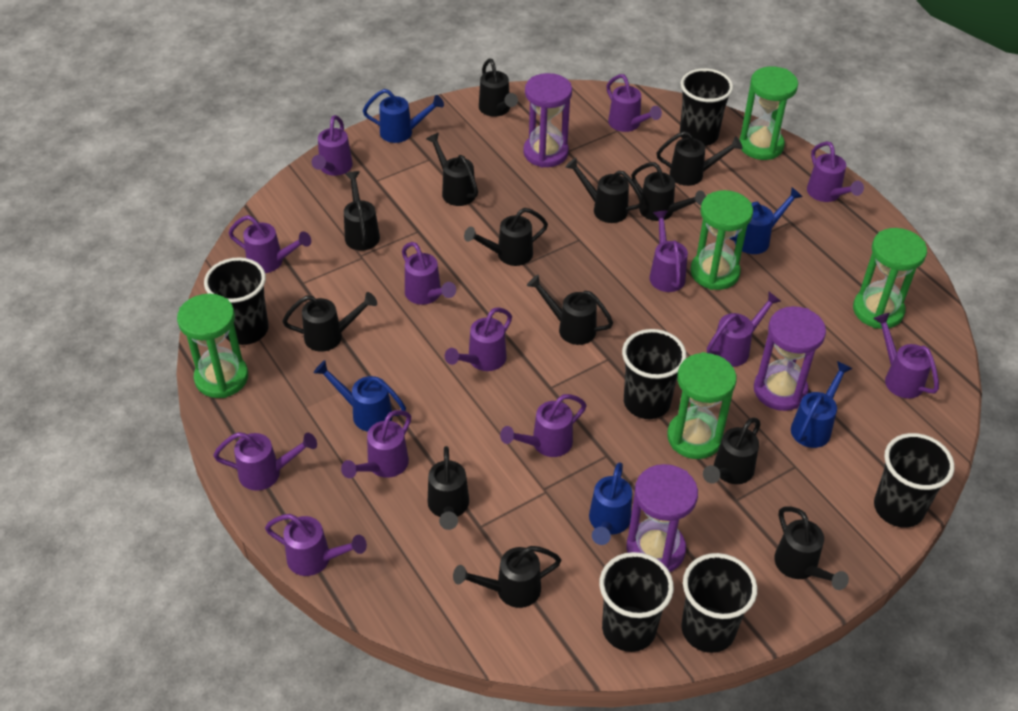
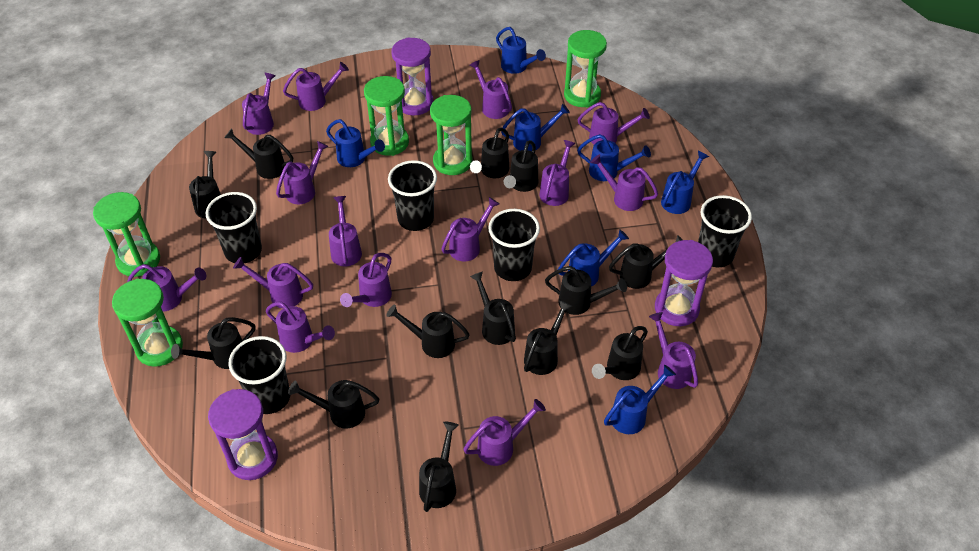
black cup: [204,257,269,345] [599,552,674,652] [622,329,686,419] [680,68,733,146] [681,553,757,653] [874,433,955,528] = 6 -> [206,192,262,263] [228,336,290,414] [388,160,437,231] [488,209,540,281] [698,195,752,267] = 5
blue watering can: [314,360,406,432] [363,89,444,143] [589,462,632,545] [729,187,803,254] [791,361,853,448] = 5 -> [326,119,385,167] [496,27,546,74] [501,104,570,152] [558,229,629,287] [577,134,651,181] [604,365,676,434] [661,151,709,214] = 7
purple watering can: [213,432,317,491] [229,215,311,273] [265,514,367,576] [312,115,353,176] [341,410,411,478] [402,242,456,305] [445,307,512,371] [500,394,587,457] [606,74,662,132] [649,210,688,292] [707,292,781,367] [807,141,864,202] [873,313,939,398] = 13 -> [127,264,206,311] [233,257,313,309] [242,73,276,135] [266,302,335,353] [276,141,329,204] [283,62,349,111] [329,196,362,266] [340,253,392,307] [441,197,499,261] [463,399,546,466] [470,60,512,119] [540,140,576,206] [578,102,650,144] [590,154,658,211] [649,312,698,389] = 15

